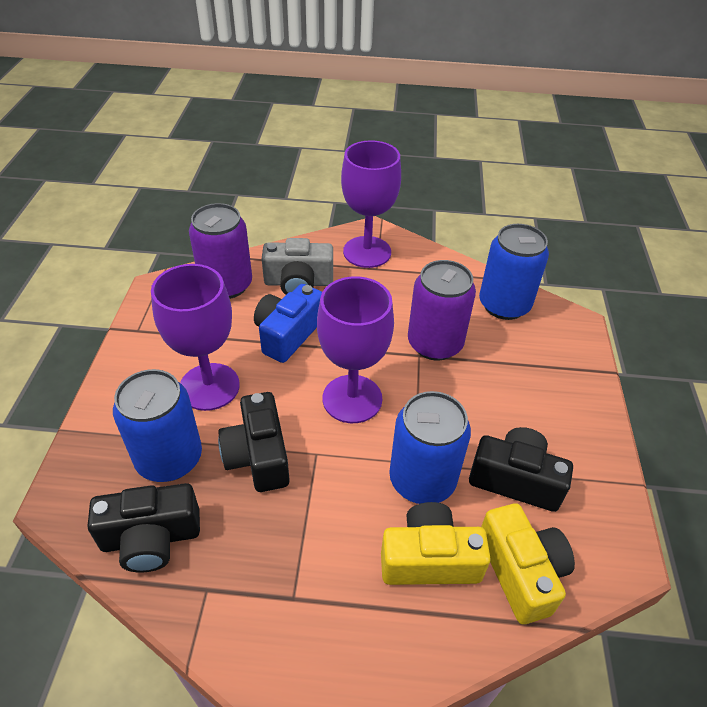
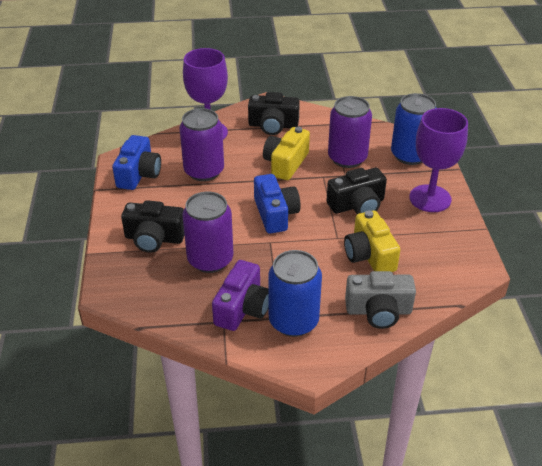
blue camera: [254,284,322,363] = 1 -> [112,135,161,190] [254,174,301,234] = 2
blue can: [113,369,202,482] [389,391,471,504] [479,224,549,320] = 3 -> [268,250,322,337] [391,93,436,165] = 2
purple camera: none = 0 -> [212,260,269,331] = 1
purple can: [189,203,252,299] [408,260,476,361] = 2 -> [179,108,224,181] [182,192,233,273] [328,96,372,168] = 3
purple goblet: [151,264,240,411] [317,276,394,423] [341,140,401,268] = 3 -> [183,48,228,140] [409,108,468,212] = 2

